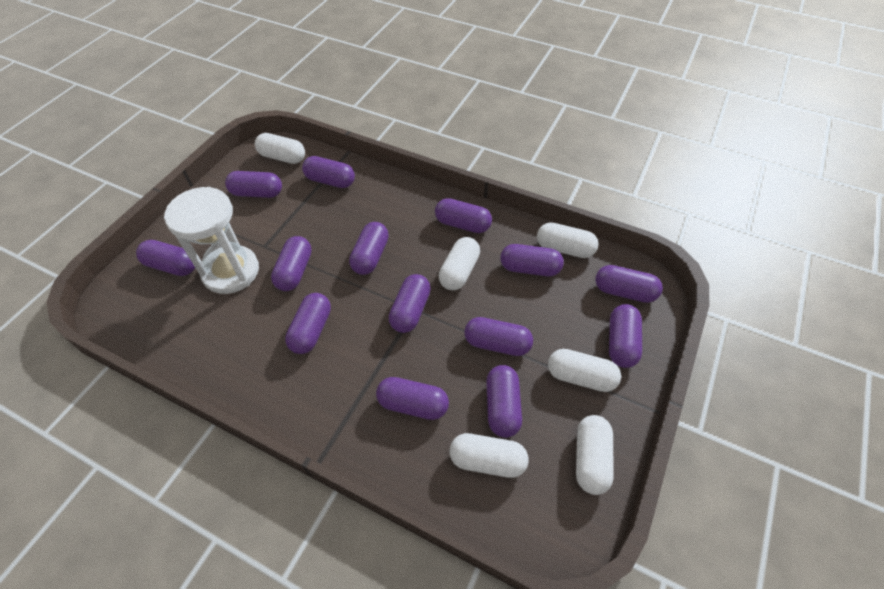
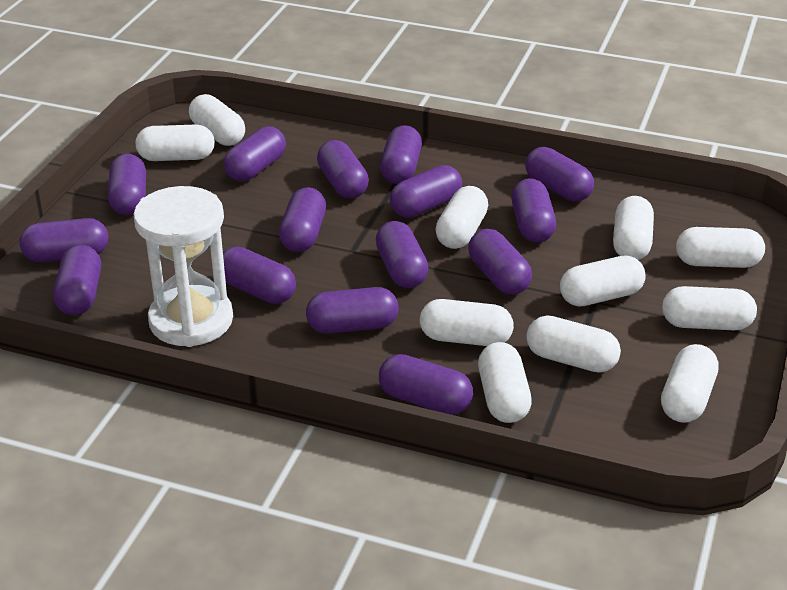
purple capsule: [136,240,195,276] [225,171,282,198] [271,236,312,291] [285,293,331,354] [302,156,355,188] [349,222,389,275] [376,377,449,420] [389,274,431,333] [435,198,492,233] [464,317,533,356] [486,365,522,438] [500,244,564,276] [595,265,663,303] [609,304,642,368] = 14 -> [20,218,108,262] [53,245,101,315] [108,154,146,215] [223,246,296,304] [224,126,286,181] [279,187,326,252] [306,287,399,334] [317,140,369,199] [376,221,429,288] [379,354,473,415] [380,125,422,184] [390,165,462,218] [468,229,532,295] [511,178,556,243] [525,147,594,202] = 15
white capsule: [255,133,305,164] [439,237,480,290] [450,433,529,478] [537,222,599,258] [548,349,621,392] [576,415,614,495] = 6 -> [136,125,215,161] [189,94,245,146] [420,299,514,346] [436,186,488,249] [478,342,532,423] [526,315,621,373] [560,255,646,307] [613,196,654,260] [661,344,719,423] [662,286,757,330] [676,227,765,268] = 11

